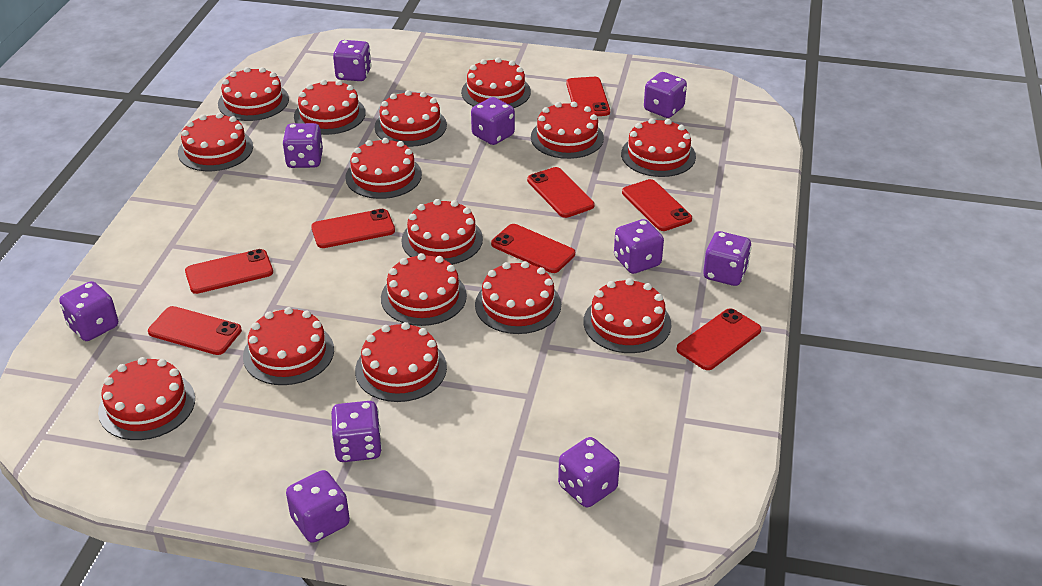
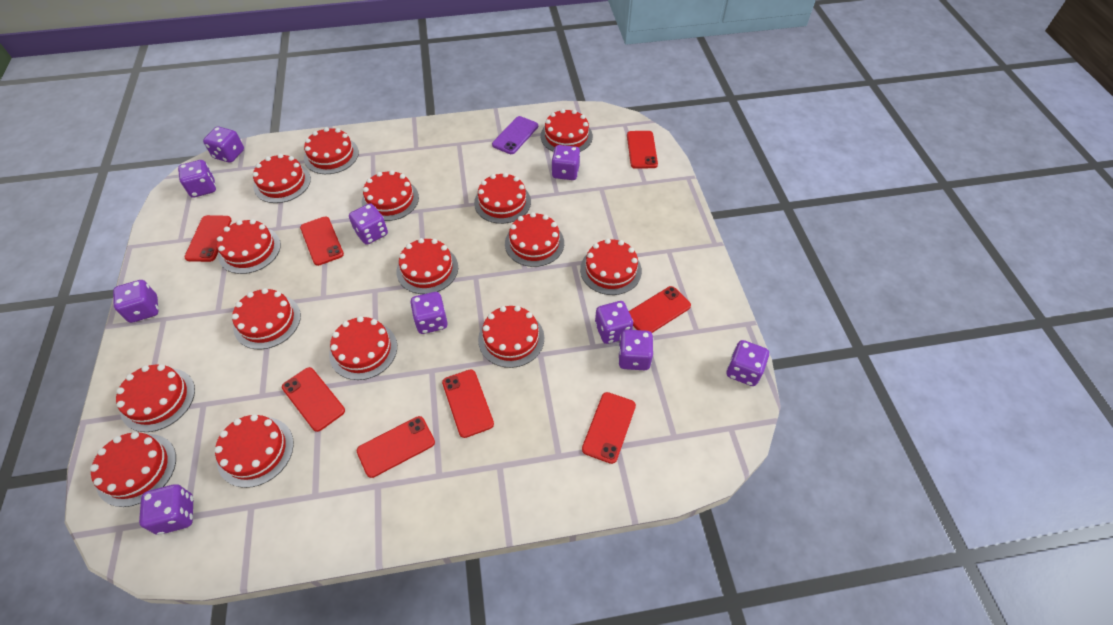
purple phone: none = 0 -> [492,116,538,154] = 1

